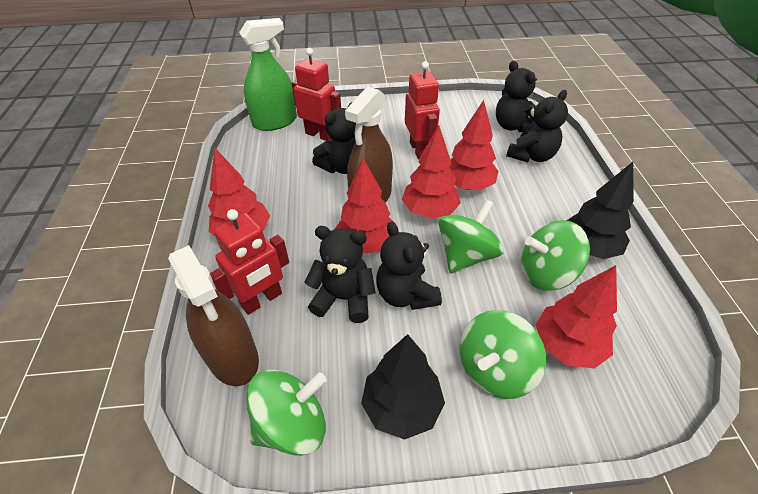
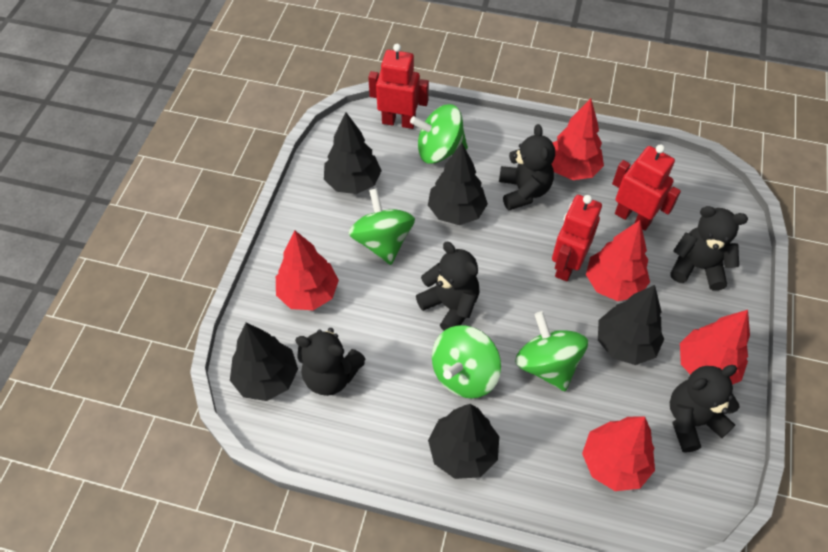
black tree: [361,334,445,440] [566,162,634,259] = 2 -> [230,323,298,401] [324,112,382,194] [428,143,488,225] [428,404,499,479] [598,285,664,365] = 5
brown spray bottle: [168,245,259,386] [345,86,393,203] = 2 -> none = 0
green spray bottle: [239,18,297,131] = 1 -> none = 0

